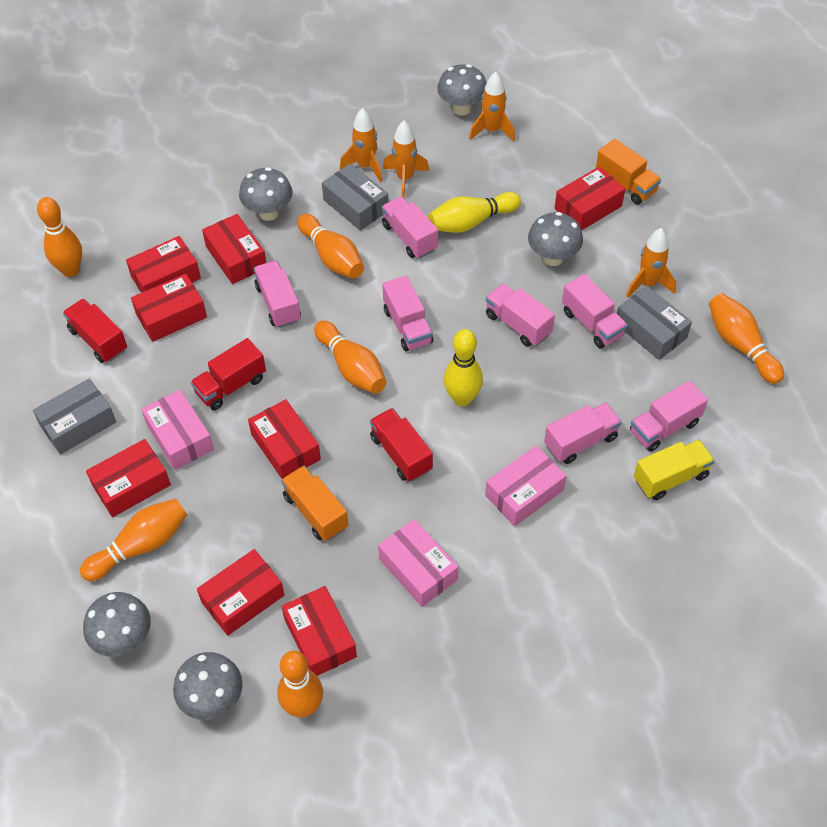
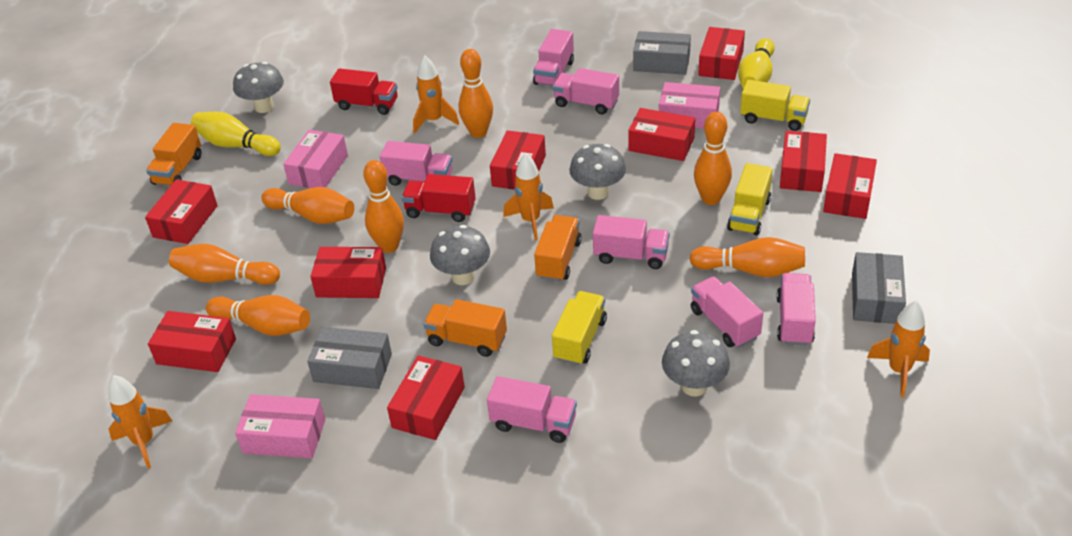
grey mushroom: [83,592,151,657] [173,652,243,720] [239,167,293,221] [437,64,486,116] [528,212,583,266] = 5 -> [233,62,284,113] [430,225,490,285] [569,144,626,200] [662,330,730,396] = 4
orange bowling pin: [37,197,82,277] [80,498,188,581] [277,651,323,718] [297,214,364,278] [314,321,386,394] [709,293,784,384] = 6 -> [169,244,280,285] [206,295,310,336] [261,187,354,224] [363,160,404,253] [459,49,493,138] [689,237,805,277] [694,112,732,205] = 7
orange truck: [281,466,348,541] [596,139,661,205] = 2 -> [146,123,201,186] [424,299,507,357] [534,215,582,282] = 3
red box: [86,439,171,517] [126,236,201,293] [131,274,207,342] [197,549,284,636] [202,214,266,284] [248,399,321,479] [281,586,357,676] [555,166,625,231] = 8 -> [145,179,218,244] [148,311,236,372] [310,247,386,298] [387,355,465,440] [490,130,546,190] [628,108,695,161] [698,27,745,80] [780,131,827,192] [823,153,877,219] = 9
red truck: [63,299,127,363] [191,338,266,410] [370,408,433,482] = 3 -> [330,68,398,115] [402,174,476,222] = 2
yellow truck: [634,440,715,500] = 1 -> [552,291,607,366] [727,163,773,236] [740,80,810,131] = 3

